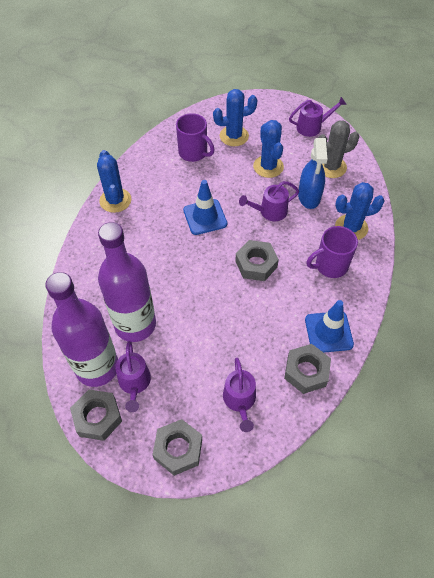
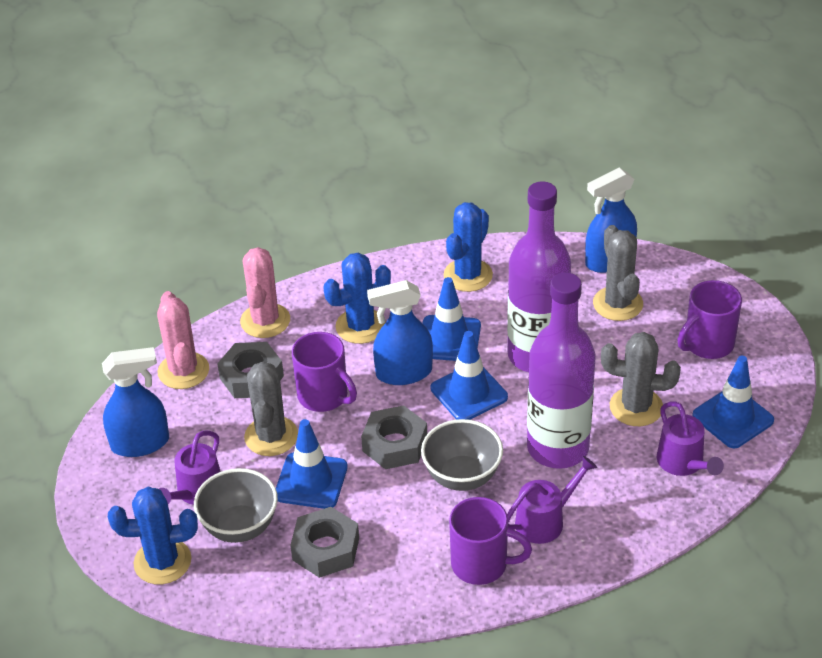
blue cactus: [97,150,131,213] [213,89,257,146] [253,120,284,178] [335,182,385,240] = 4 -> [108,487,198,584] [324,253,391,344] [444,202,493,292] = 3
blue spray bottle: [298,138,327,209] = 1 -> [102,347,169,457] [367,280,433,385] [585,168,637,273] = 3
blue traffic cone: [183,180,227,235] [305,300,354,353] = 2 -> [276,419,348,509] [423,277,481,361] [431,331,508,420] [692,356,774,448] = 4
grey bowl: none = 0 -> [194,468,278,543] [421,419,503,491] = 2
grey cactus: [318,120,359,178] = 1 -> [244,362,298,456] [593,225,643,321] [601,332,681,426] = 3
grey nut: [70,389,122,441] [152,419,202,476] [235,240,279,281] [284,344,331,394] = 4 -> [217,342,284,398] [290,507,359,578] [361,405,427,469] = 3
pink cactus: none = 0 -> [157,291,209,389] [240,247,290,338] = 2
purple mug: [176,113,215,162] [306,226,358,278] = 2 -> [292,332,357,412] [449,497,532,585] [677,280,742,359] = 3
purple watering can: [115,341,151,412] [223,358,256,432] [239,181,299,221] [289,97,347,137] = 4 -> [159,431,221,505] [507,456,597,544] [657,401,724,476] = 3

